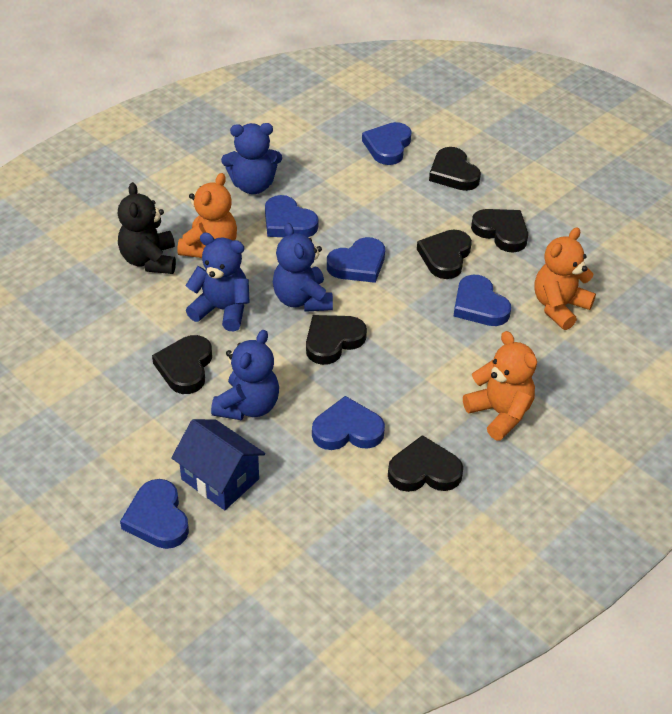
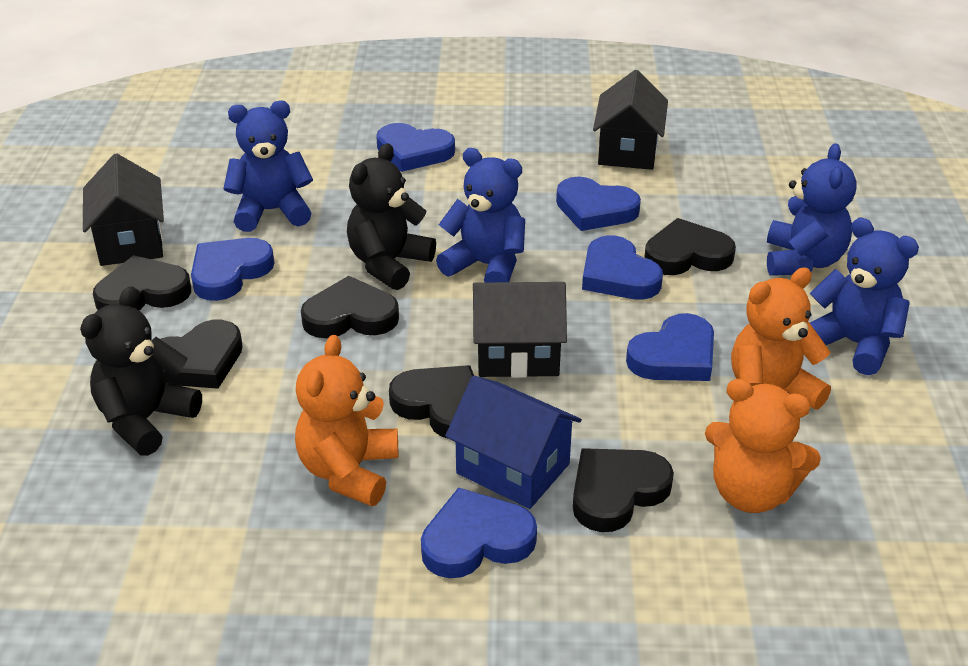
black house: none = 0 -> [83,153,164,266] [473,282,567,378] [593,70,668,170] = 3
black teddy bear: [118,182,176,274] = 1 -> [80,286,202,456] [347,143,436,290] = 2

